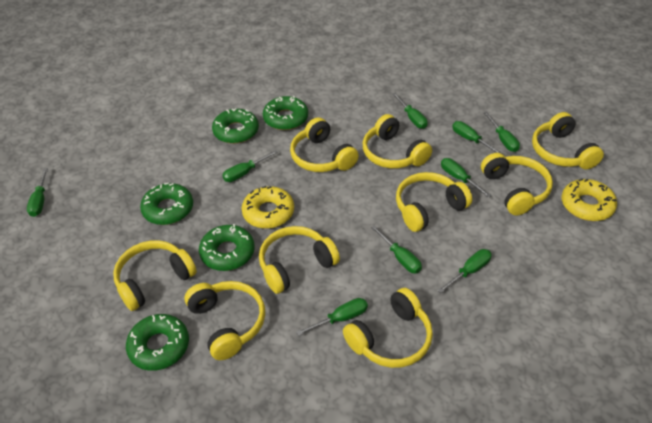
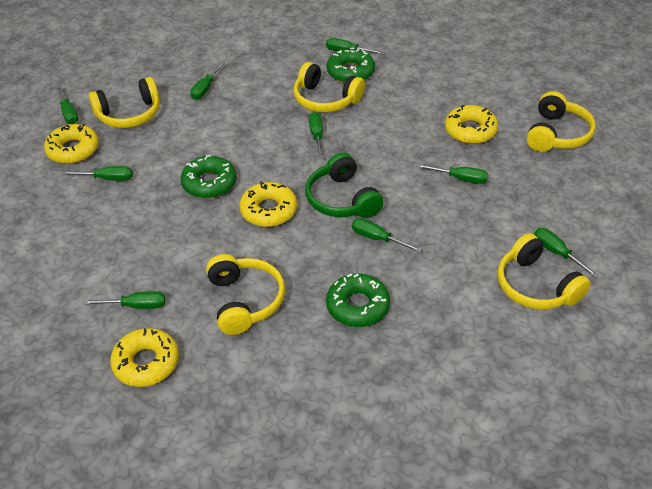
green donut: [126,314,189,371] [140,183,193,225] [199,224,255,271] [212,109,259,144] [263,96,308,130] = 5 -> [180,155,237,198] [326,274,390,327] [327,48,375,83] = 3
green headphones: none = 0 -> [305,152,384,218] = 1
yellow donut: [242,186,294,229] [562,179,617,221] = 2 -> [44,124,99,164] [110,328,179,387] [240,182,297,227] [445,105,498,144] = 4
yellow headphones: [113,240,197,311] [184,281,265,360] [259,226,340,294] [290,117,359,172] [343,288,433,368] [363,114,432,168] [396,172,472,232] [481,153,553,215] [532,112,604,169] = 9 -> [89,77,160,128] [206,254,285,335] [293,62,365,112] [497,233,591,309] [527,91,596,152] = 5

